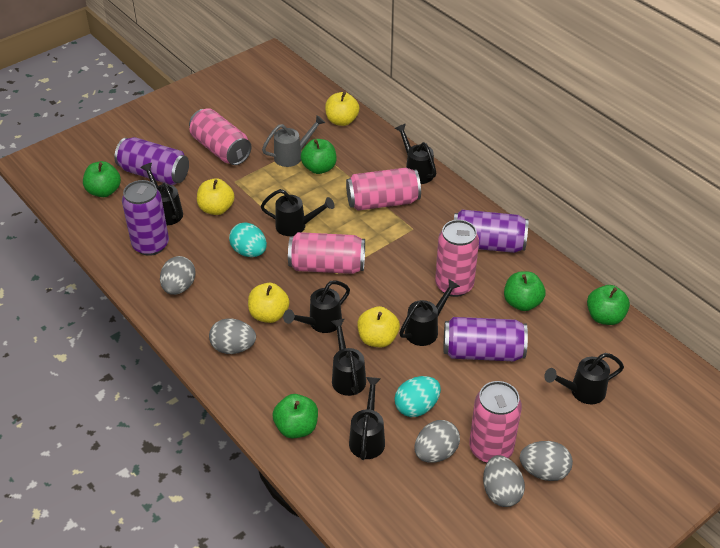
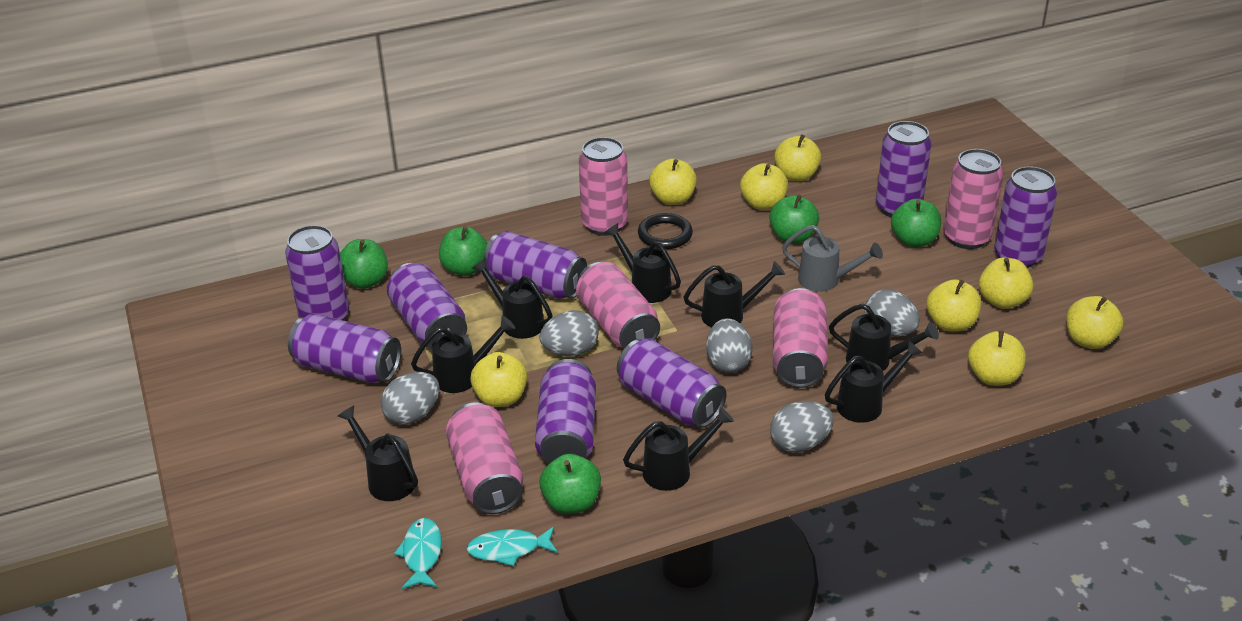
black ring: none = 0 -> [638,213,693,249] = 1
purple can: [114,137,189,185] [122,180,169,256] [444,317,528,361] [454,210,528,253] = 4 -> [285,225,349,320] [288,313,401,383] [387,263,467,349] [483,231,587,299] [535,359,596,464] [617,338,726,428] [876,121,931,217] [994,166,1057,268] = 8
turquoise egg: [229,222,267,257] [394,376,441,417] = 2 -> none = 0
turquoise fish: none = 0 -> [394,518,442,589] [467,527,558,567] = 2
yellow apple: [197,178,235,215] [248,283,289,323] [325,92,359,126] [357,306,400,347] = 4 -> [470,352,527,407] [649,159,697,205] [740,163,788,210] [774,134,821,181] [927,279,981,332] [968,331,1026,386] [979,257,1033,309] [1066,296,1123,349] = 8

